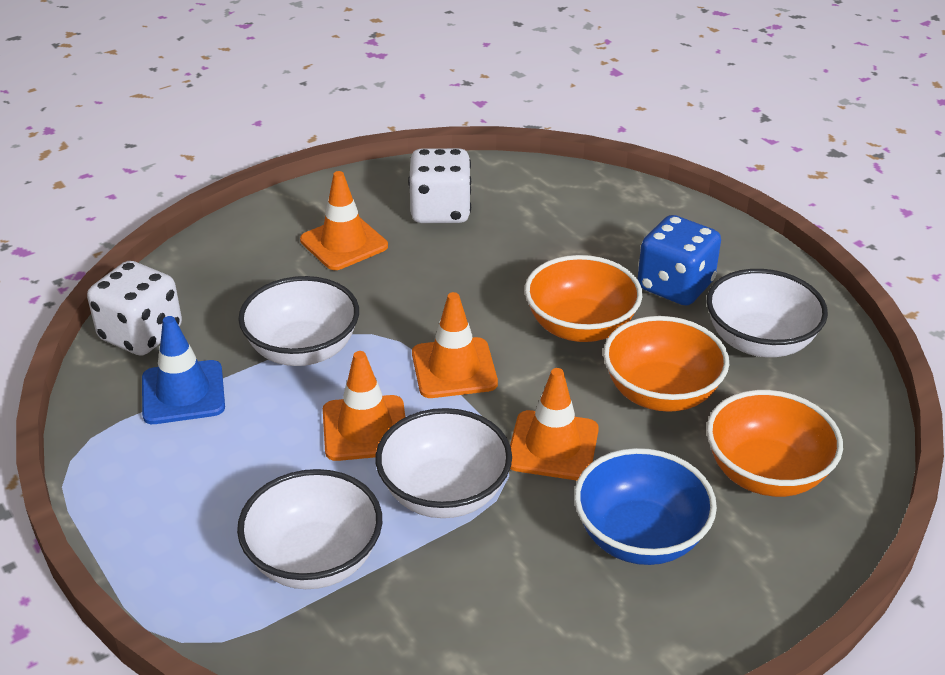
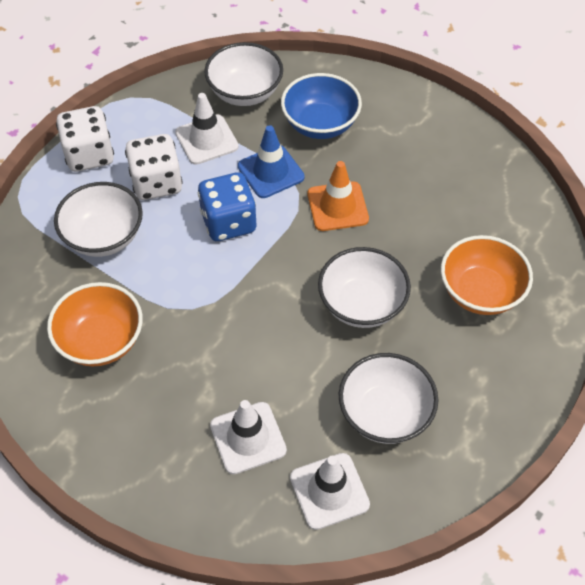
orange bowl: [525,255,642,342] [603,316,729,412] [706,390,843,497] = 3 -> [47,282,143,366] [441,235,533,315] = 2
orange traffic cone: [300,171,388,270] [323,351,405,461] [412,292,498,398] [510,368,599,480] = 4 -> [308,161,369,231] = 1
white traffic cone: none = 0 -> [175,93,239,165] [210,400,287,475] [290,453,370,530] = 3

